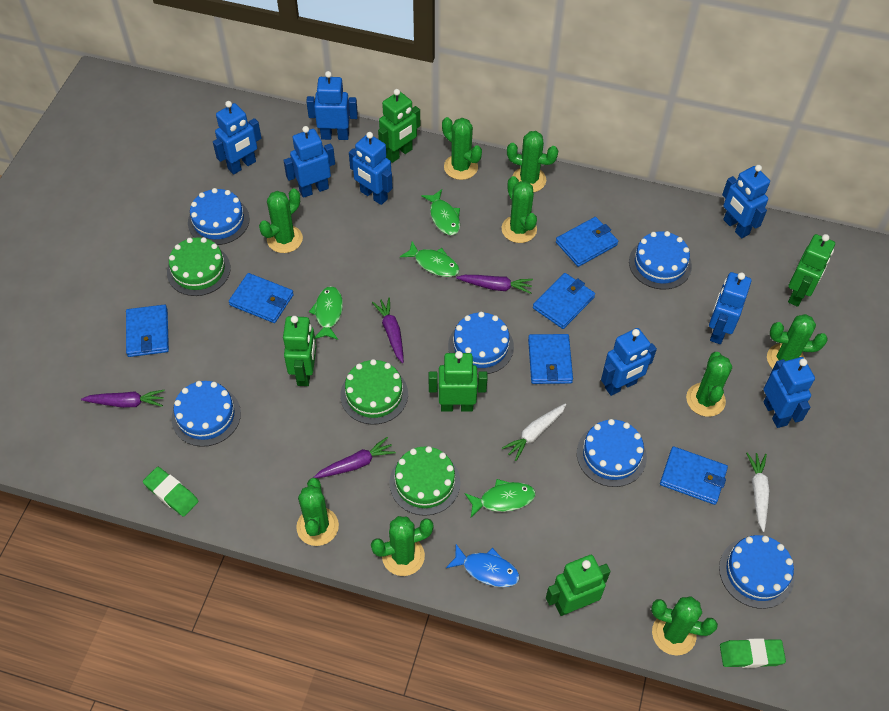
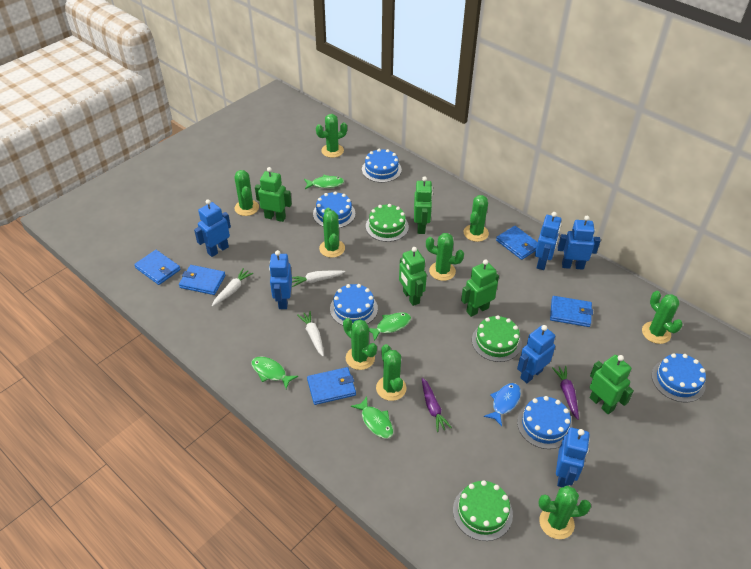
blue cake: [171,381,241,447] [188,188,250,245] [448,312,514,374] [577,419,647,487] [629,231,692,289] [719,535,794,609] = 6 -> [313,191,355,228] [330,284,378,325] [362,149,402,183] [517,396,572,449] [652,353,706,402] = 5
blue robot: [213,101,261,175] [283,126,335,198] [306,71,358,140] [349,132,393,205] [601,328,657,396] [709,272,751,344] [722,165,770,238] [763,357,815,428] = 8 -> [194,199,231,257] [269,250,292,309] [517,325,555,383] [535,212,561,270] [556,428,590,487] [558,216,601,270] = 6
blue wallet: [126,305,169,357] [229,273,294,323] [528,334,573,384] [533,273,595,329] [556,217,618,267] [660,446,728,505] = 6 -> [134,250,181,285] [179,265,226,295] [307,367,356,405] [496,226,538,260] [550,296,593,327] = 5
green eraser: [143,467,199,516] [720,638,786,668] = 2 -> none = 0
purple carrot: [81,390,165,408] [313,437,396,478] [372,297,404,363] [456,275,533,294] = 4 -> [422,378,452,432] [552,366,579,420] = 2
white carrot: [502,403,566,461] [746,452,770,532] = 2 -> [212,268,253,307] [292,270,345,287] [298,311,324,357] = 3

